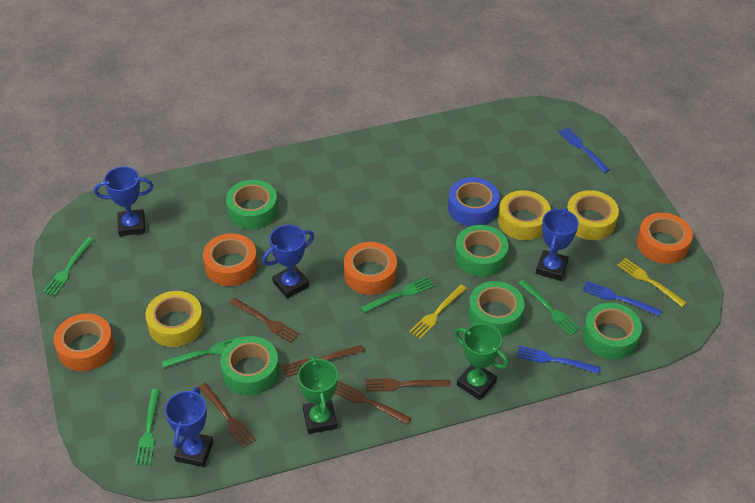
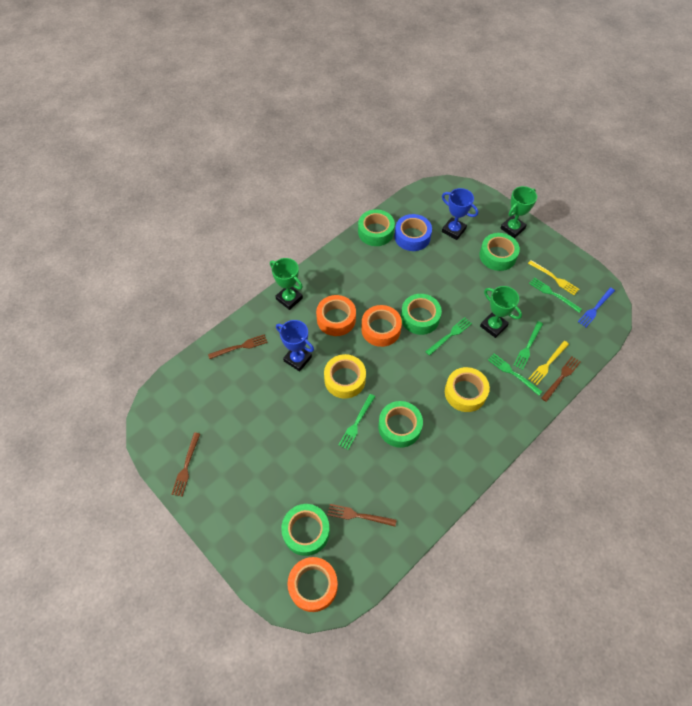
blue fork: [516,345,601,374] [559,127,609,173] [582,281,662,316] = 3 -> [578,287,615,327] = 1
blue trophy: [94,166,153,236] [165,387,213,467] [262,225,314,299] [536,208,579,281] = 4 -> [276,320,314,372] [442,188,478,240] = 2
brown fork: [199,383,256,448] [229,298,299,343] [282,345,365,377] [335,380,411,425] [365,378,451,392] = 5 -> [171,432,200,497] [208,334,268,359] [327,504,396,527] [541,356,580,402] = 4
green trophy: [298,355,338,434] [454,323,509,400] = 2 -> [270,258,303,310] [480,286,522,338] [500,186,537,238] = 3
orange tape: [53,313,114,371] [203,233,257,286] [344,242,397,295] [637,213,693,264] = 4 -> [287,557,338,612] [316,295,356,336] [361,305,402,347] = 3
yellow tape: [146,291,204,347] [498,190,551,240] [567,190,619,240] = 3 -> [324,354,366,399] [445,367,490,412] = 2

